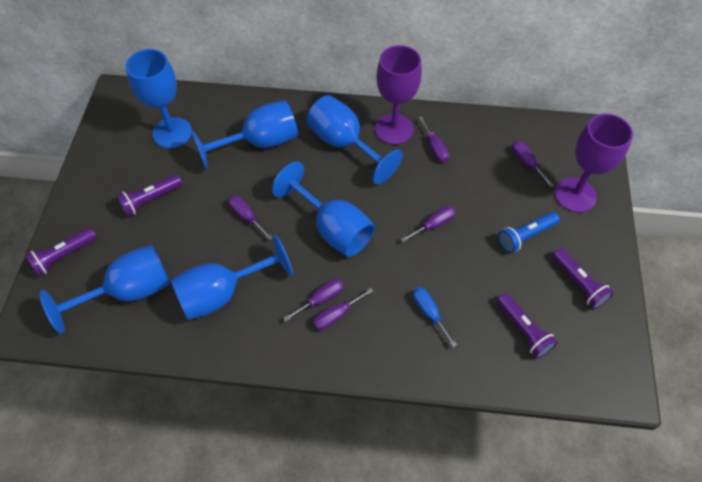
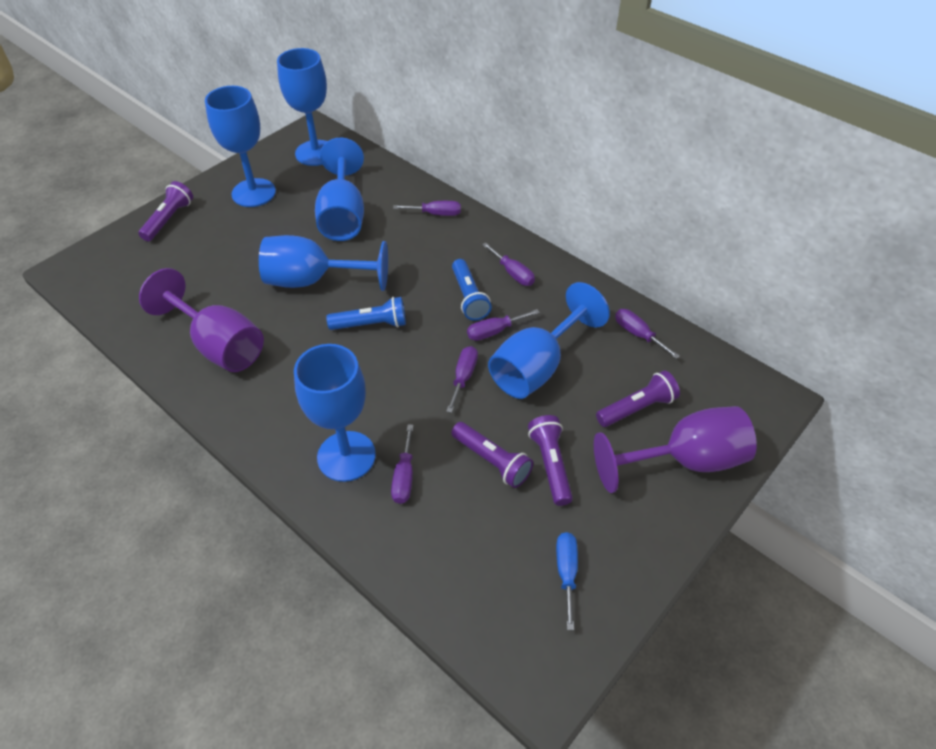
blue flashlight: [498,212,560,253] = 1 -> [326,297,406,330] [452,259,492,321] = 2

